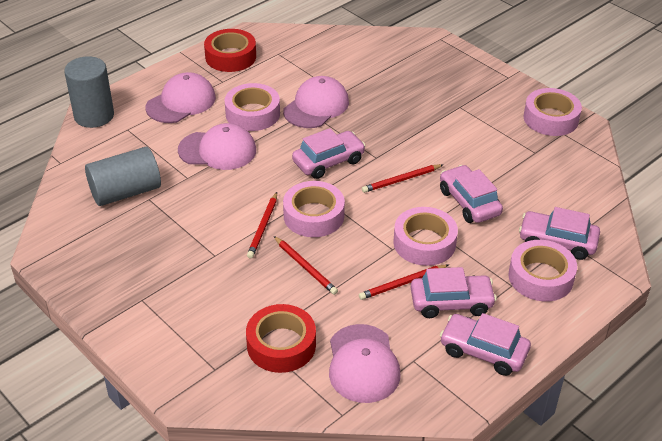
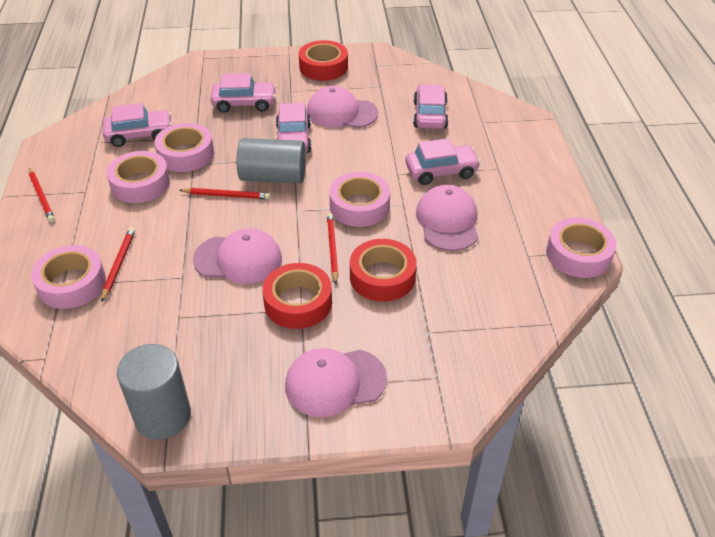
red tape: [204,29,256,72] [246,304,316,373] = 2 -> [262,263,332,329] [299,40,348,81] [350,239,417,302] = 3

